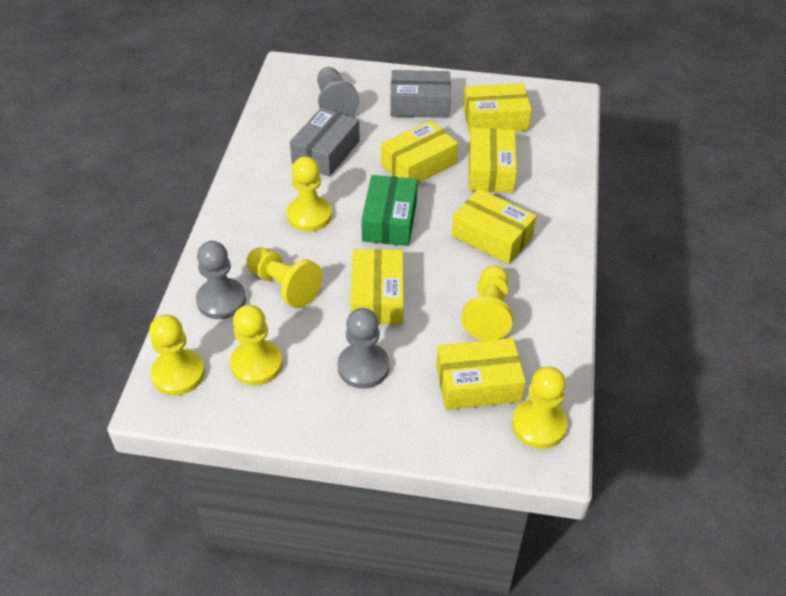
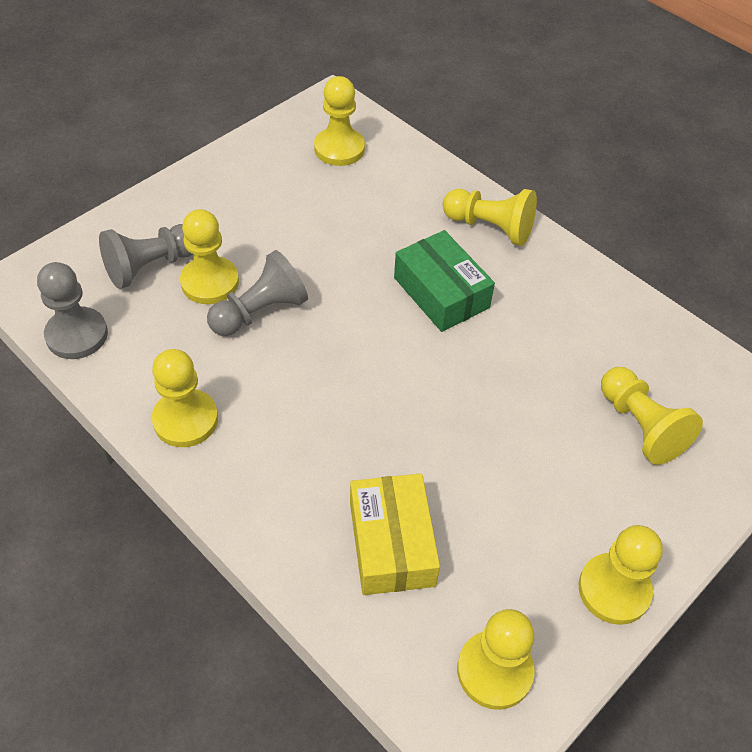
grey box: [290,107,360,177] [390,70,451,118] = 2 -> none = 0
yellow box: [351,249,404,324] [381,120,458,184] [436,338,526,410] [452,189,536,264] [463,83,532,133] [469,128,517,192] = 6 -> [350,473,440,595] = 1
yellow pawn: [149,315,205,395] [230,305,283,385] [247,247,323,308] [287,157,332,232] [461,266,513,340] [512,366,567,449] = 6 -> [152,349,218,447] [180,209,239,304] [314,76,365,166] [443,189,537,246] [457,609,535,710] [579,525,663,625] [601,367,703,465] = 7

